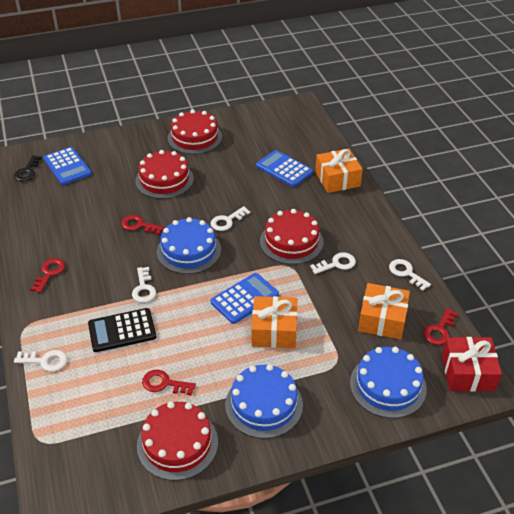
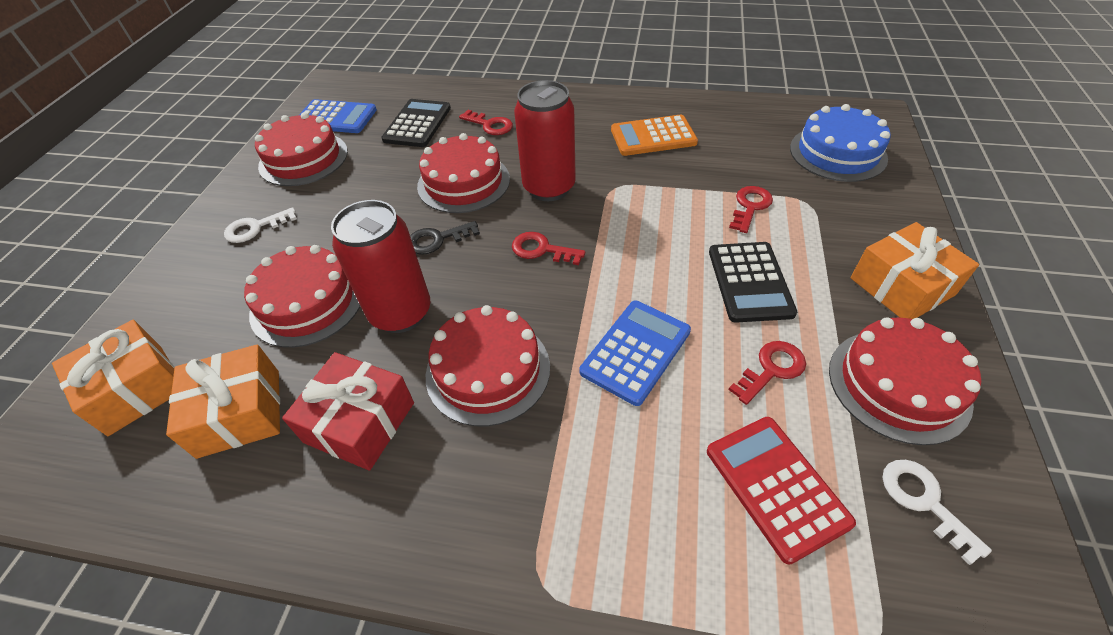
black calculator: [88,308,156,352] = 1 -> [381,99,451,147] [709,242,797,323] = 2
blue cake: [157,217,221,274] [225,364,303,439] [350,347,427,418] = 3 -> [790,104,891,182] = 1
blue calculator: [43,147,92,185] [210,273,279,324] [256,150,313,187] = 3 -> [299,99,377,133] [580,300,691,406] = 2
orange calculator: none = 0 -> [611,115,698,156] = 1
red cake: [135,150,194,199] [137,401,218,481] [168,110,222,154] [260,209,323,264] = 4 -> [244,245,360,348] [255,112,348,186] [417,133,510,213] [426,305,550,426] [829,317,981,445] = 5
red calculator: none = 0 -> [707,417,856,565] = 1
red can: none = 0 -> [331,200,430,333] [514,80,576,201] = 2
white key: [14,350,67,372] [132,267,156,303] [211,206,250,231] [310,252,356,274] [389,259,431,291] = 5 -> [224,207,297,243] [882,460,992,565] = 2

